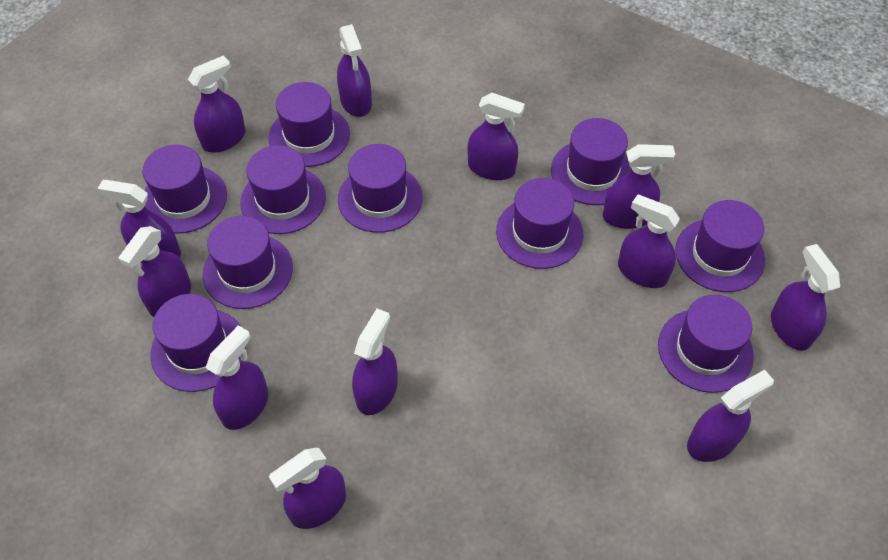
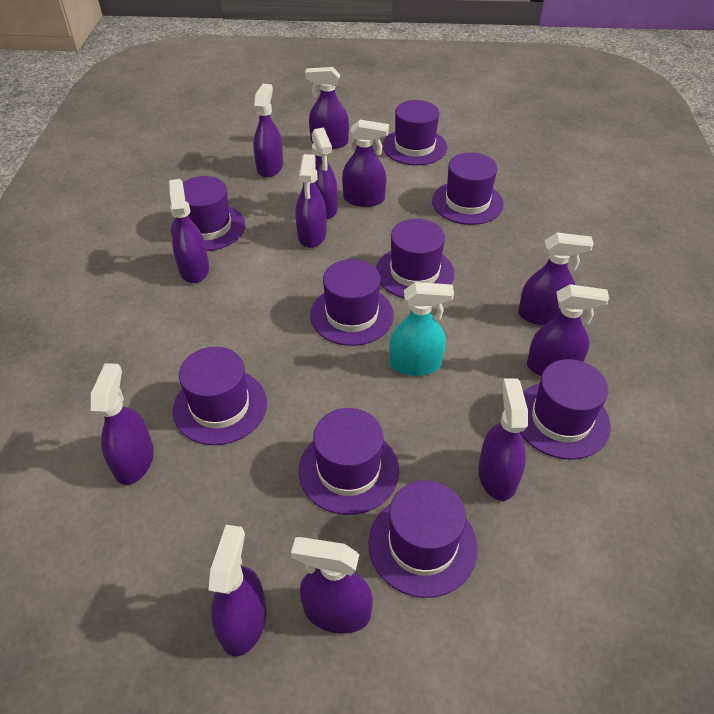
purple hat: [142,145,227,234] [150,294,246,392] [203,216,293,309] [240,145,326,234] [269,82,350,167] [338,144,423,233] [496,178,583,269] [551,118,631,205] [658,295,754,393] [675,200,765,292] = 10 -> [171,176,245,251] [173,347,267,445] [298,408,399,515] [310,259,394,346] [368,480,478,598] [376,219,455,299] [382,100,447,165] [432,152,504,225] [520,359,610,460] = 9
turquoise spray bottle: none = 0 -> [389,282,454,376] = 1

